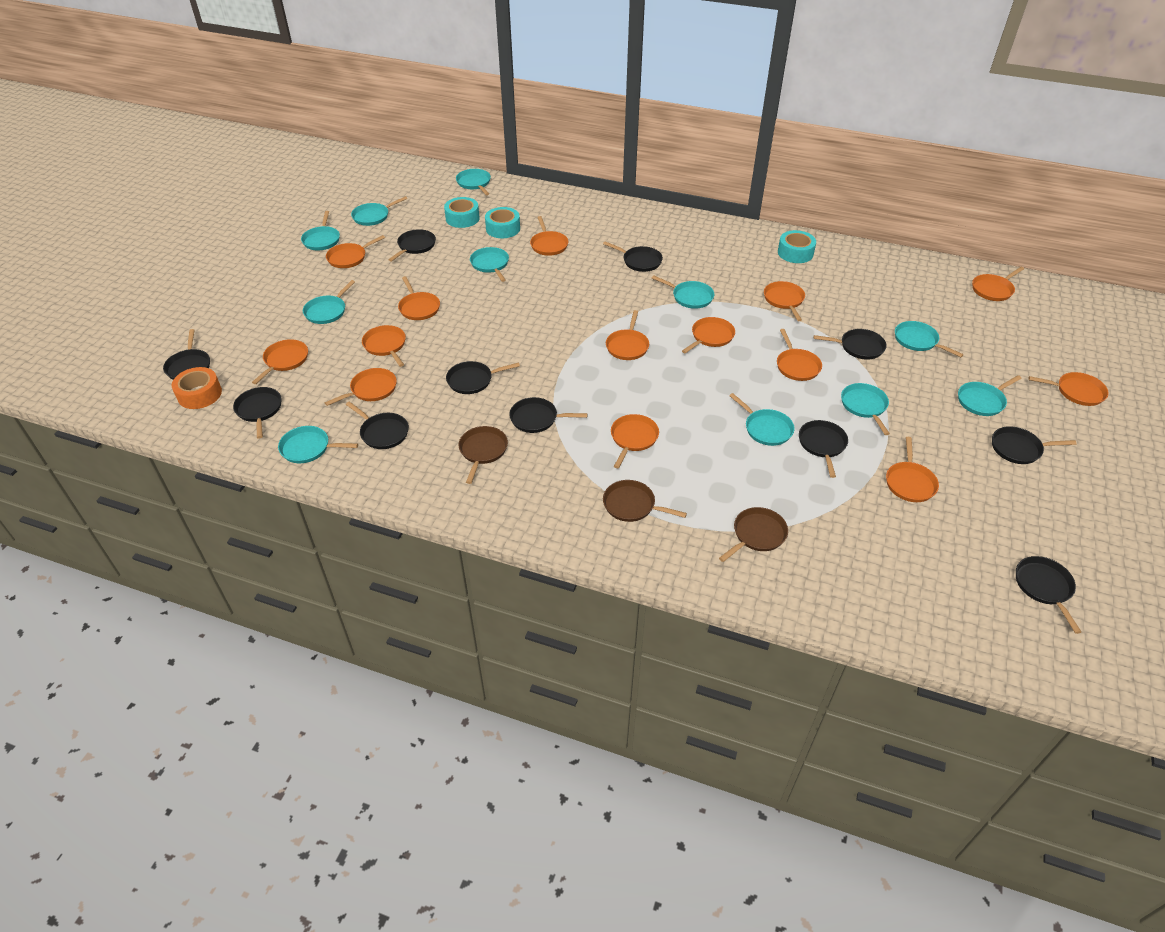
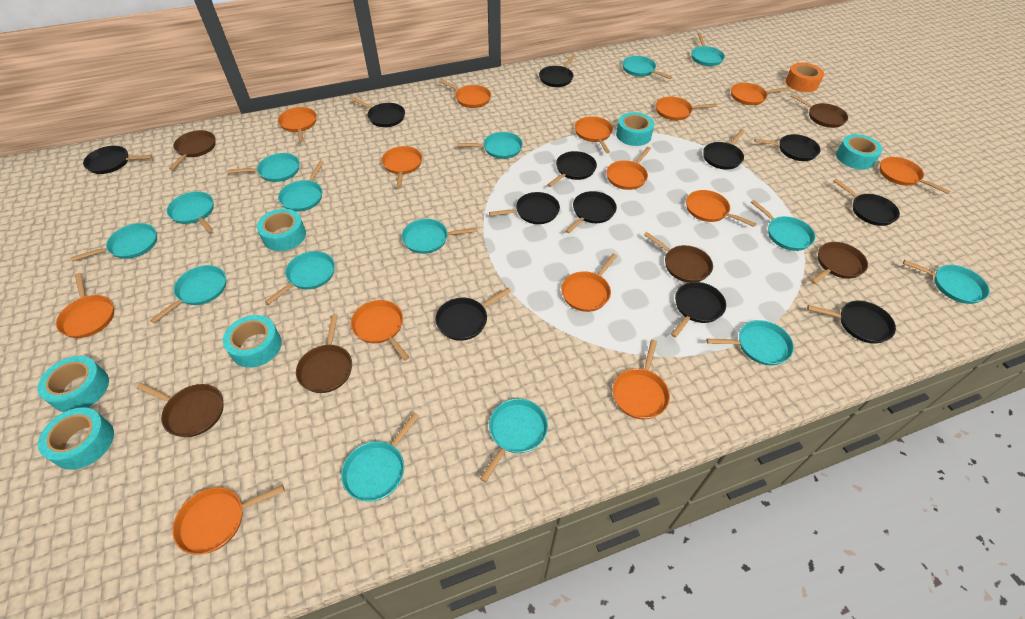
black pan: [163,329,210,380] [233,387,282,439] [346,402,409,449] [388,229,436,261] [446,361,520,394] [509,397,588,433] [603,241,663,272] [799,420,848,478] [814,329,887,360] [992,426,1077,464] [1016,556,1081,634] = 11 -> [83,146,153,174] [351,97,405,127] [435,288,511,341] [489,192,560,224] [539,55,576,87] [547,151,597,187] [565,191,617,233] [671,282,726,338] [703,129,745,170] [754,134,821,161] [807,301,896,344] [833,179,900,226] = 12
brown pan: [459,426,508,484] [603,480,687,522] [719,507,788,562] = 3 -> [136,383,224,437] [169,130,216,170] [296,315,352,393] [644,232,713,283] [790,94,848,128] [811,242,868,284] = 6
turquoise pan: [278,426,358,463] [301,211,340,250] [303,280,355,324] [351,196,408,226] [456,169,491,195] [470,247,509,282] [652,275,714,309] [729,393,795,446] [841,383,890,435] [895,321,964,357] [958,375,1022,416] = 11 -> [71,223,157,261] [150,265,226,323] [167,191,214,233] [228,153,300,182] [265,251,335,305] [278,161,324,212] [341,413,419,502] [402,219,477,254] [458,132,523,159] [480,399,548,482] [622,56,672,79] [691,33,725,66] [706,320,794,365] [751,200,815,251] [903,260,990,304] = 15
turquoise tape: [444,197,480,228] [485,207,520,238] [778,230,816,263] = 3 -> [37,356,109,412] [38,407,114,470] [223,315,282,368] [257,209,306,251] [616,112,655,146] [836,134,882,170] = 6

